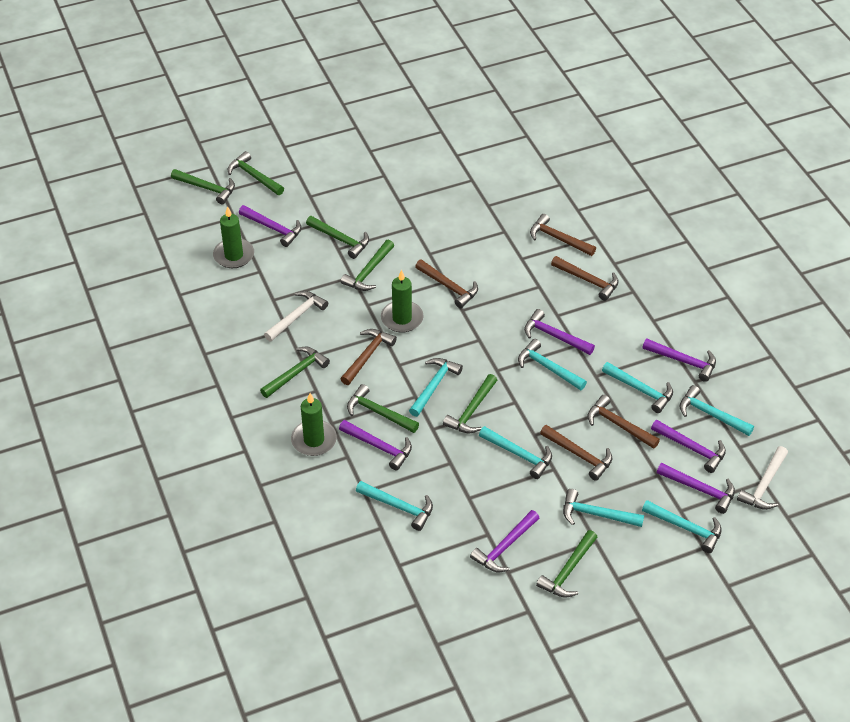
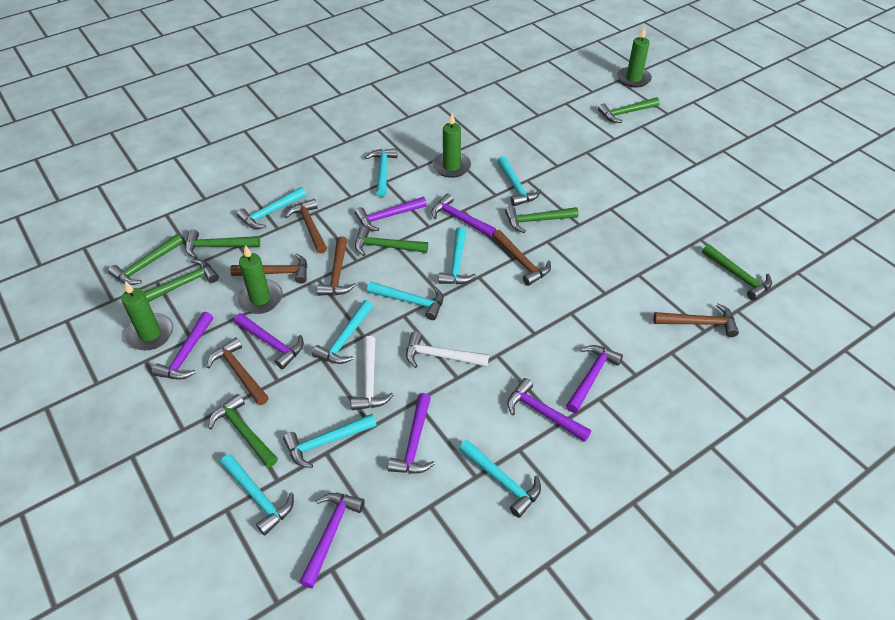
green candle: [213,206,254,268] [291,393,337,456] [381,270,423,333] = 3 -> [121,281,173,350] [236,245,283,314] [432,113,471,178] [617,27,652,88] = 4
purple hammer: [239,205,302,247] [339,420,412,471] [470,510,539,572] [524,309,595,355] [642,338,716,382] [651,420,726,473] [657,463,735,514] = 7 -> [152,312,213,380] [234,313,304,369] [299,493,365,588] [355,197,427,231] [388,393,435,473] [431,194,496,238] [507,378,591,442] [566,345,623,413] = 8
turquoise hammer: [356,481,433,531] [409,358,463,417] [479,426,552,479] [518,339,587,390] [563,489,644,527] [602,362,673,413] [642,500,722,553] [679,385,754,436] = 8 -> [220,454,294,535] [237,187,306,229] [283,414,377,468] [312,300,373,364] [365,148,397,197] [367,281,443,320] [438,227,476,284] [459,439,541,518] [497,156,541,206] = 9

